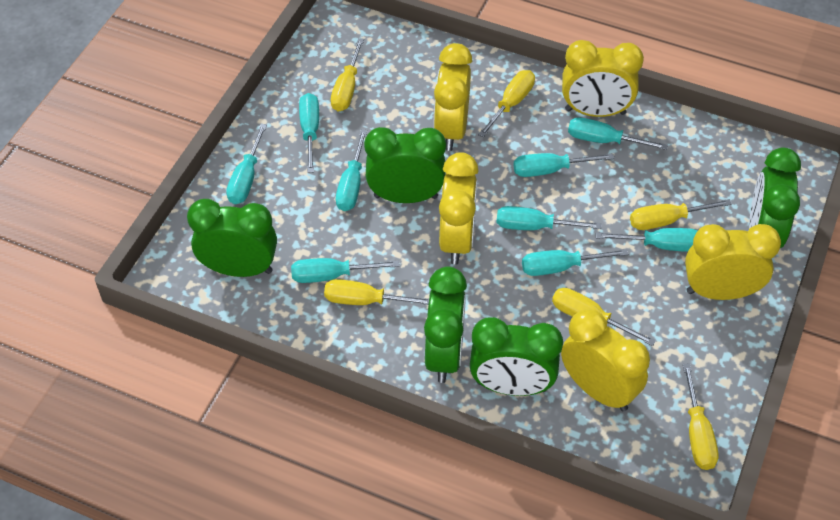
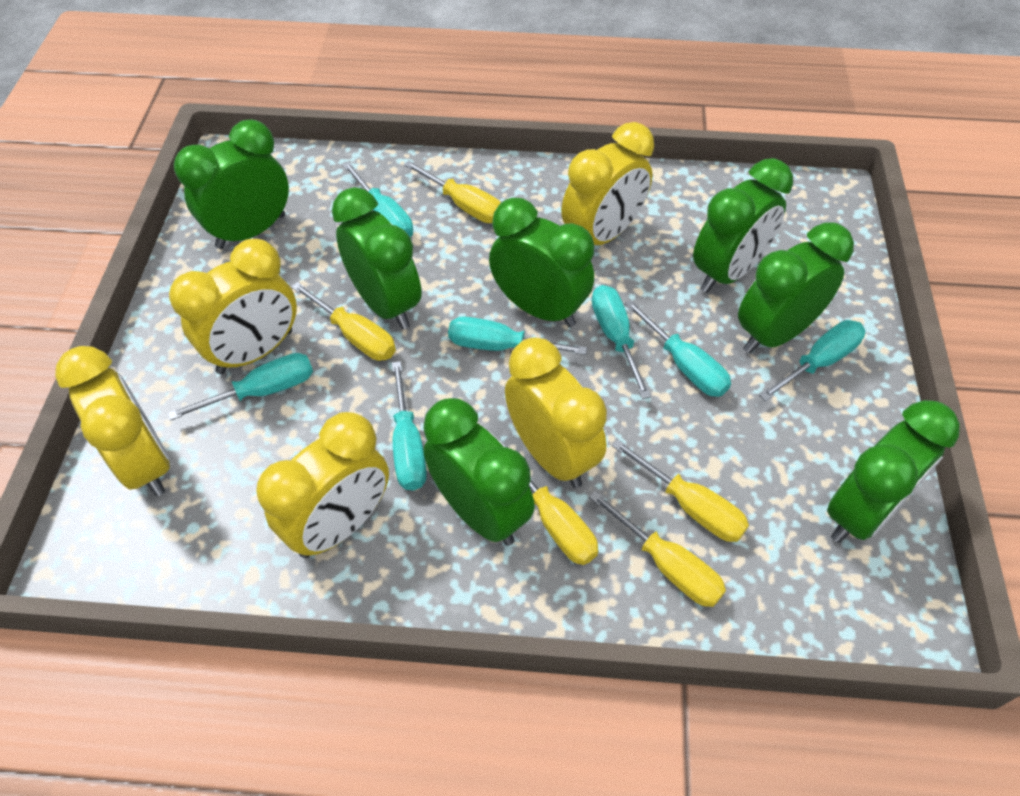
green clock: [187,199,277,277] [364,127,446,203] [424,267,467,383] [470,317,563,396] [749,148,801,248] = 5 -> [174,120,289,249] [332,187,422,329] [423,398,535,546] [489,198,594,327] [693,158,793,293] [738,222,854,354] [827,400,960,543] = 7
turquoise screwdriver: [226,124,267,204] [291,258,399,283] [299,93,319,173] [336,129,367,211] [496,206,602,230] [514,153,615,177] [522,249,628,276] [568,117,668,150] [596,228,698,252] = 9 -> [168,353,313,421] [342,162,413,237] [392,361,427,490] [448,316,587,355] [592,285,651,399] [624,300,731,397] [759,320,865,401] = 7
yellow screwdriver: [324,279,429,305] [331,38,364,112] [478,70,535,137] [552,288,656,346] [630,199,732,230] [683,363,719,470] = 6 -> [291,282,396,361] [404,161,501,223] [500,441,598,565] [589,490,726,607] [612,439,749,542] = 5

